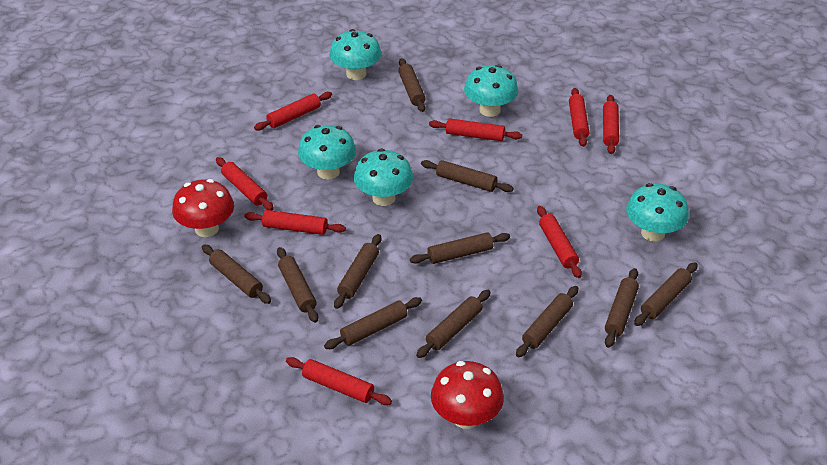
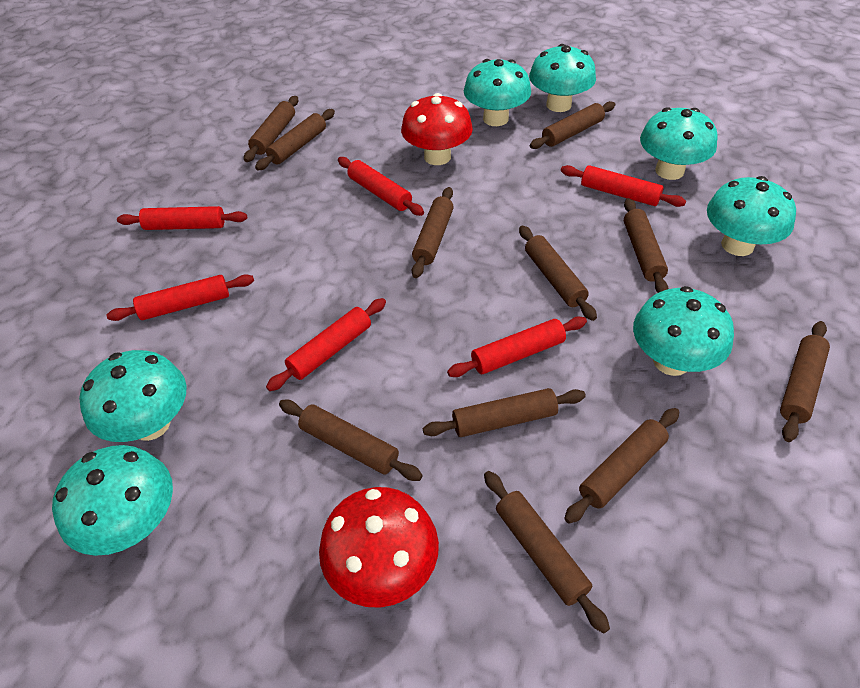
red rolling pin: [216,157,274,210] [244,210,346,235] [254,92,332,131] [286,357,392,405] [429,118,522,141] [537,206,582,278] [569,88,589,147] [603,95,619,154] = 8 -> [106,274,254,321] [117,206,247,230] [266,298,386,391] [338,157,424,216] [447,316,587,377] [561,165,686,207] = 6
turquoise mushroom: [298,125,356,179] [330,29,381,80] [354,149,413,206] [464,65,518,117] [626,183,689,242] = 5 -> [52,445,173,556] [79,350,187,442] [464,59,531,126] [529,44,596,112] [633,286,734,376] [640,107,718,180] [707,176,796,256] = 7

